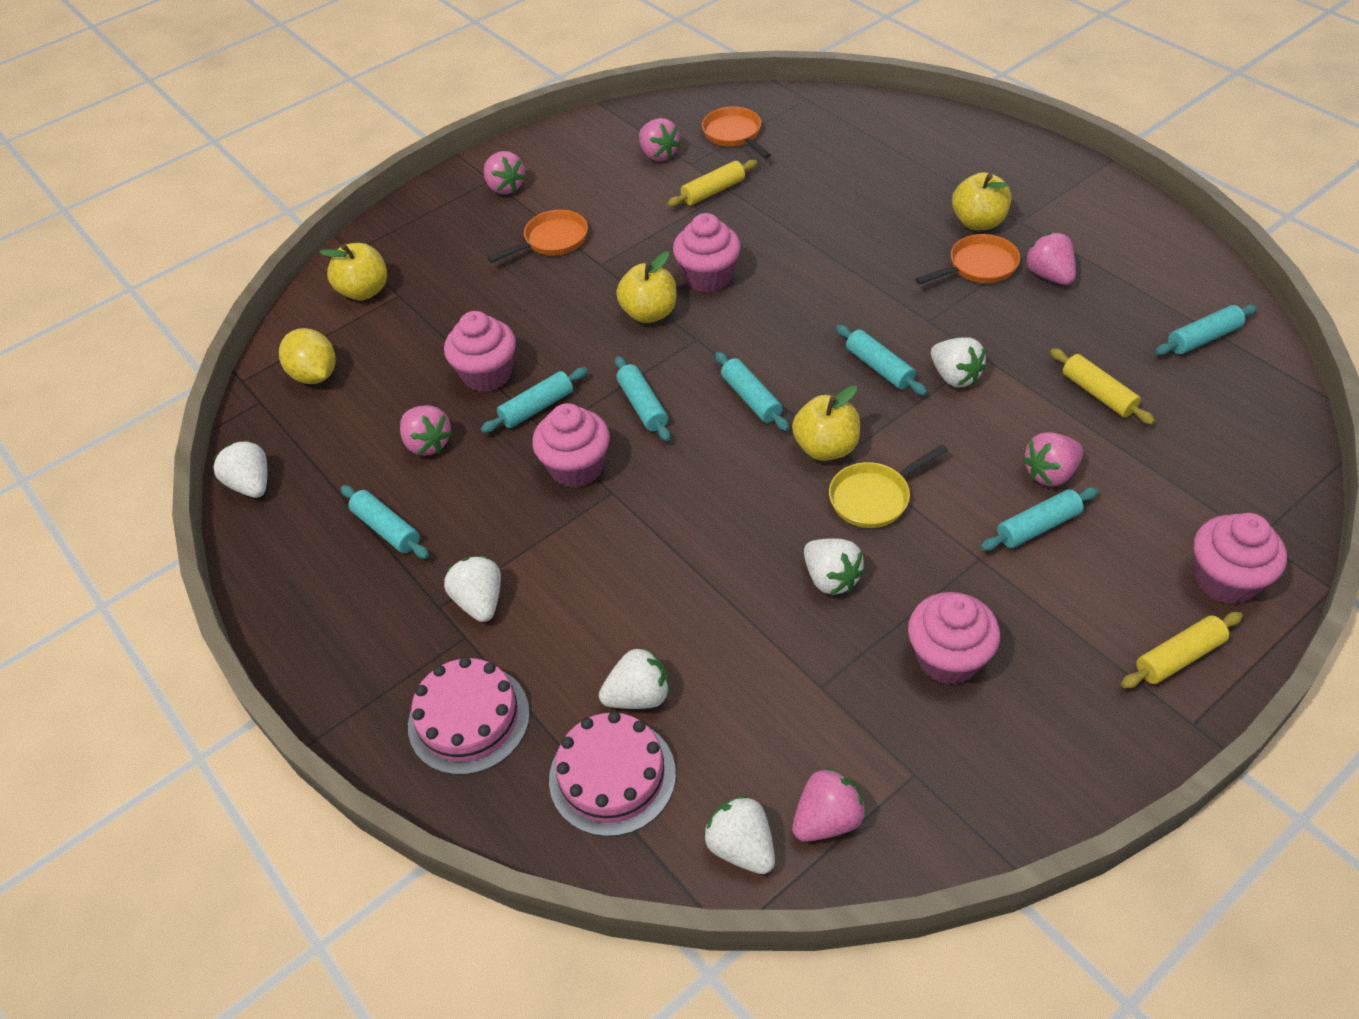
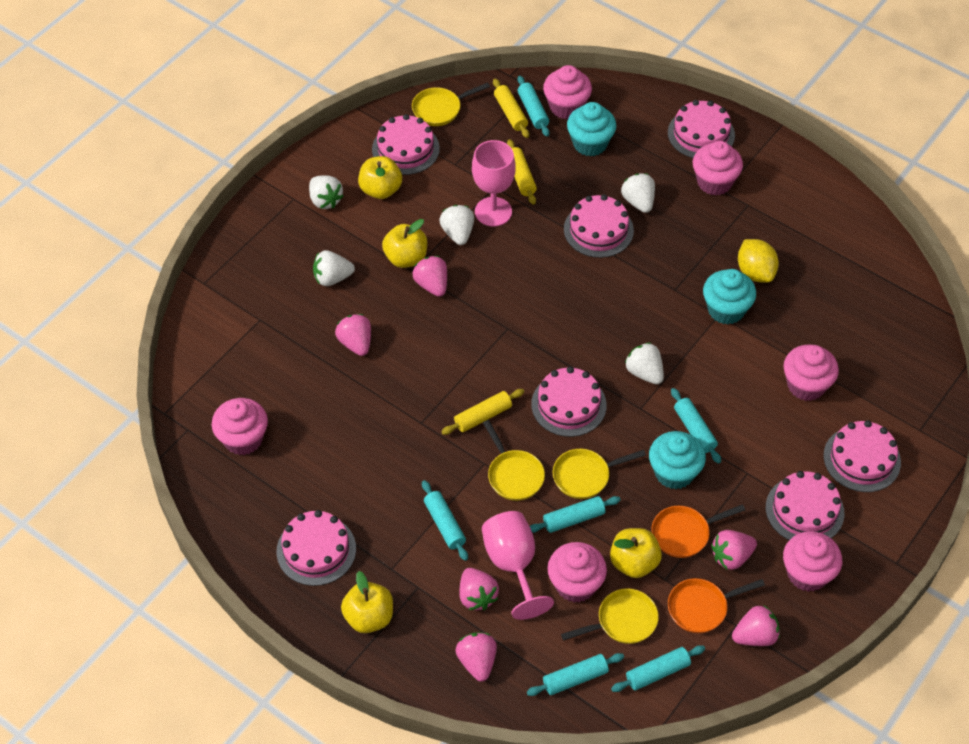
orange pan: [488,210,588,263] [702,107,771,158] [915,234,1020,284] = 3 -> [652,504,745,558] [668,578,765,633] = 2
pink cake: [408,657,530,775] [549,711,676,837] = 2 -> [277,510,356,586] [372,114,440,175] [531,367,607,437] [564,194,634,258] [668,100,735,158] [766,471,844,540] [823,420,901,492] = 7
pink cupcake: [444,311,516,392] [532,403,610,488] [673,213,741,293] [908,592,1000,685] [1194,513,1287,604] = 5 -> [212,398,268,455] [543,65,592,119] [547,542,607,602] [693,141,743,196] [783,344,839,401] [783,531,842,592] = 6
pink goblet: none = 0 -> [472,140,516,227] [482,511,554,620] = 2
turquoise cupcake: none = 0 -> [567,102,616,157] [649,431,706,489] [703,269,756,324] = 3
turquoise rolling pin: [341,485,429,559] [481,367,588,433] [615,356,670,441] [715,352,789,431] [836,325,927,396] [981,487,1099,551] [1155,305,1257,355] = 7 -> [422,480,468,561] [517,76,550,137] [527,653,624,696] [530,496,621,533] [611,645,705,692] [671,388,721,464] = 6
white strawberry: [213,440,267,498] [444,556,501,622] [599,647,669,709] [703,795,775,874] [804,538,865,595] [931,337,986,387] = 6 -> [309,175,344,209] [313,250,355,286] [439,205,474,245] [621,173,655,213] [625,342,664,384] = 5
yellow pan: [829,444,948,528] = 1 -> [412,82,490,126] [483,420,545,501] [553,449,646,499] [561,588,659,644] = 4

